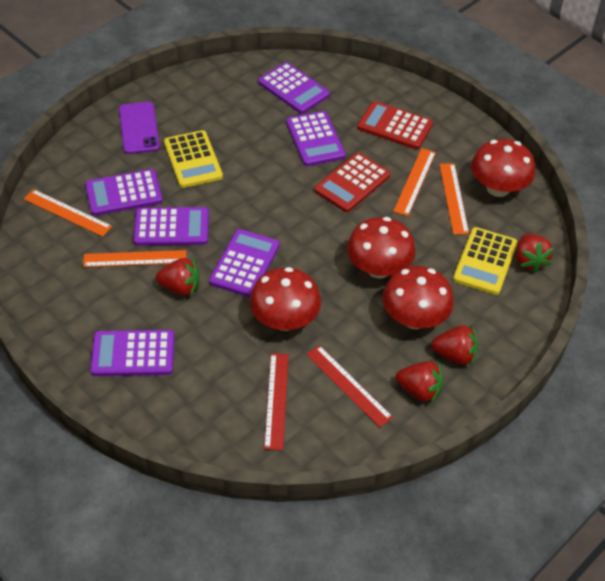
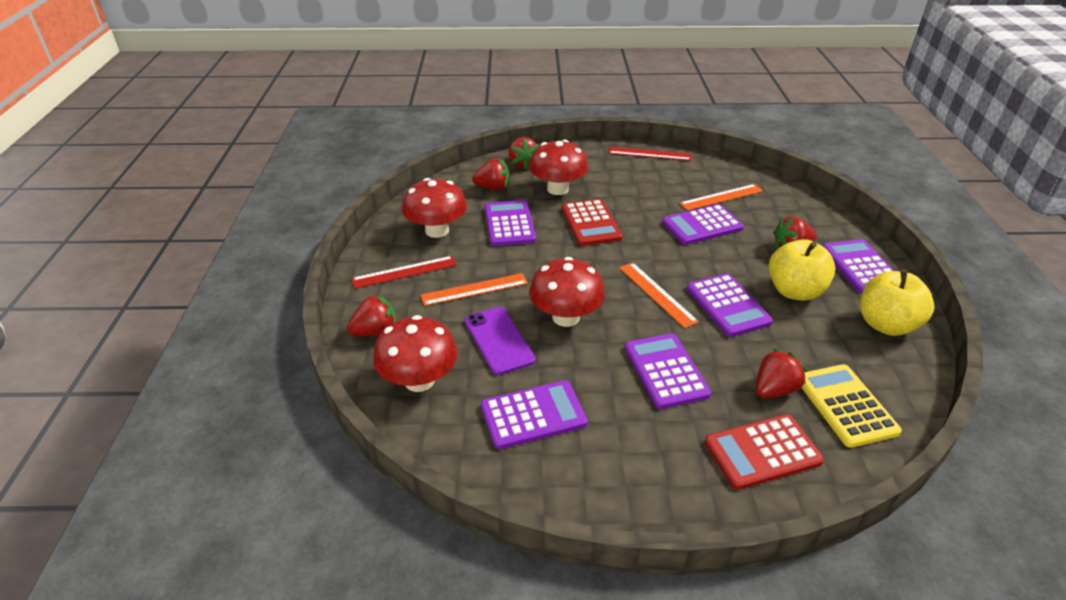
orange ruler: [24,189,112,237] [83,250,186,267] [393,148,436,216] [439,163,469,234] = 4 -> [421,273,528,306] [619,262,699,328] [680,184,763,211] = 3
red strawberry: [156,258,199,296] [396,361,443,403] [431,325,479,365] [516,233,554,273] = 4 -> [347,294,396,336] [472,158,510,190] [509,137,538,169] [756,348,808,398] [773,216,817,249] = 5
yellow apple: none = 0 -> [769,239,836,301] [860,270,934,336] = 2
yellow calculator: [164,130,223,188] [453,227,517,295] = 2 -> [802,364,902,448] = 1

